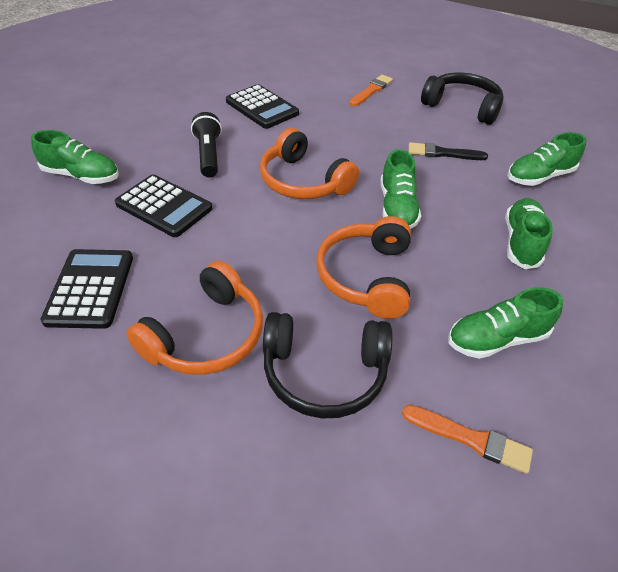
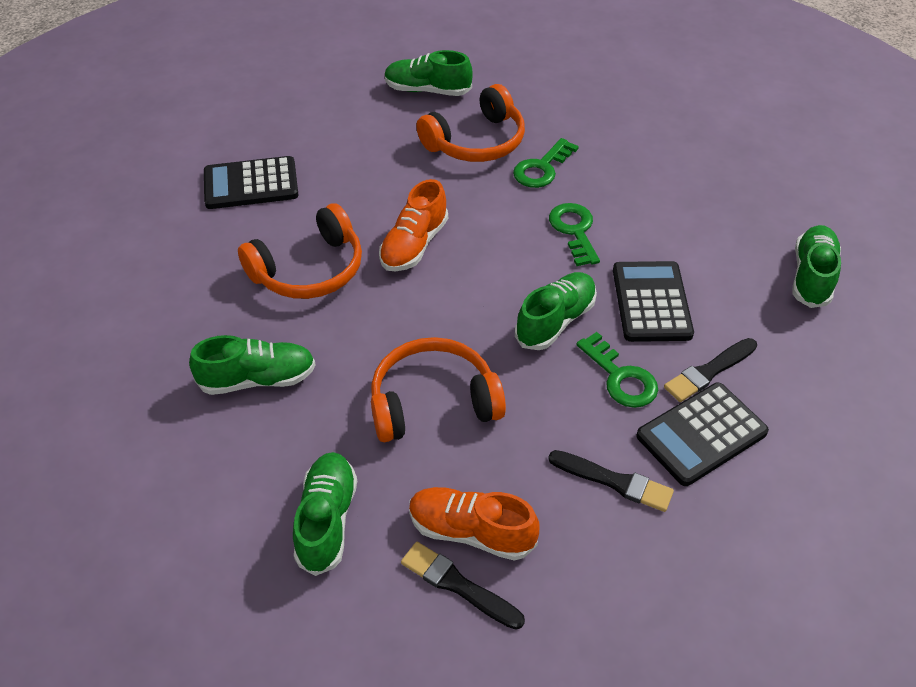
black brush: [409,142,488,160] = 1 -> [401,542,525,630] [548,450,674,512] [664,338,757,402] = 3
black flashlight: [191,112,222,177] = 1 -> none = 0
black headphones: [263,312,392,418] [421,72,504,125] = 2 -> none = 0
green key: none = 0 -> [513,138,579,188] [549,203,600,266] [576,332,658,408] = 3
orange brush: [349,75,393,106] [402,405,533,474] = 2 -> none = 0
orange shoe: none = 0 -> [379,179,448,271] [409,487,540,561] = 2

